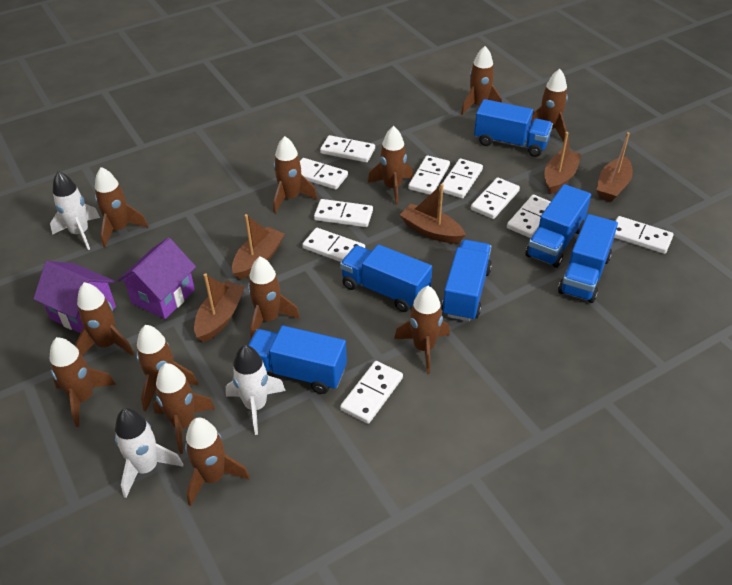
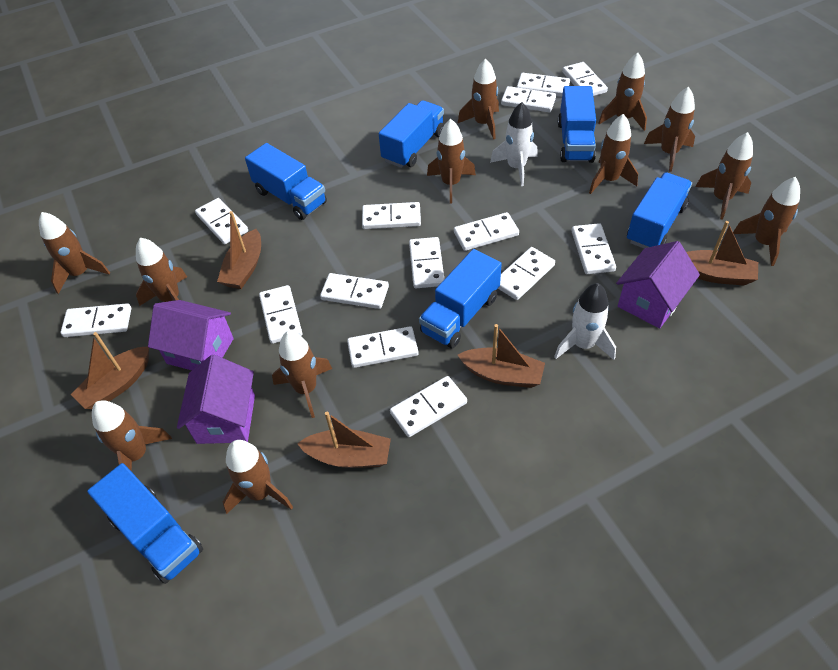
purple house: [33,261,116,333] [117,238,196,319] = 2 -> [148,300,234,370] [177,355,255,444] [616,241,700,328] = 3
white domino: [300,158,348,190] [302,228,365,262] [314,199,373,227] [320,135,375,163] [340,361,403,424] [408,155,450,195] [442,158,483,199] [471,177,520,219] [507,195,551,238] [614,216,674,254] = 10 -> [61,303,131,337] [195,198,248,244] [259,285,302,344] [320,273,389,309] [347,326,418,368] [362,202,421,229] [390,376,467,437] [409,237,444,288] [454,212,519,251] [498,247,555,300] [501,86,556,112] [517,73,570,97] [562,62,608,96] [572,223,616,274] = 14
white rocket: [50,171,100,250] [115,408,183,498] [226,345,286,435] = 3 -> [490,102,537,186] [554,283,616,360] = 2

